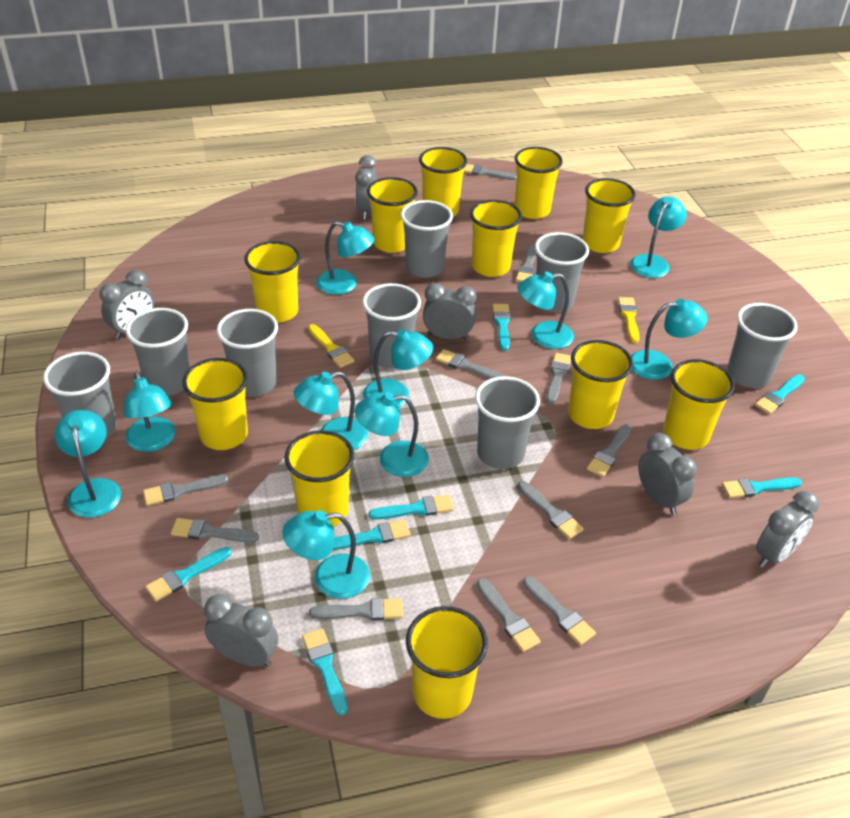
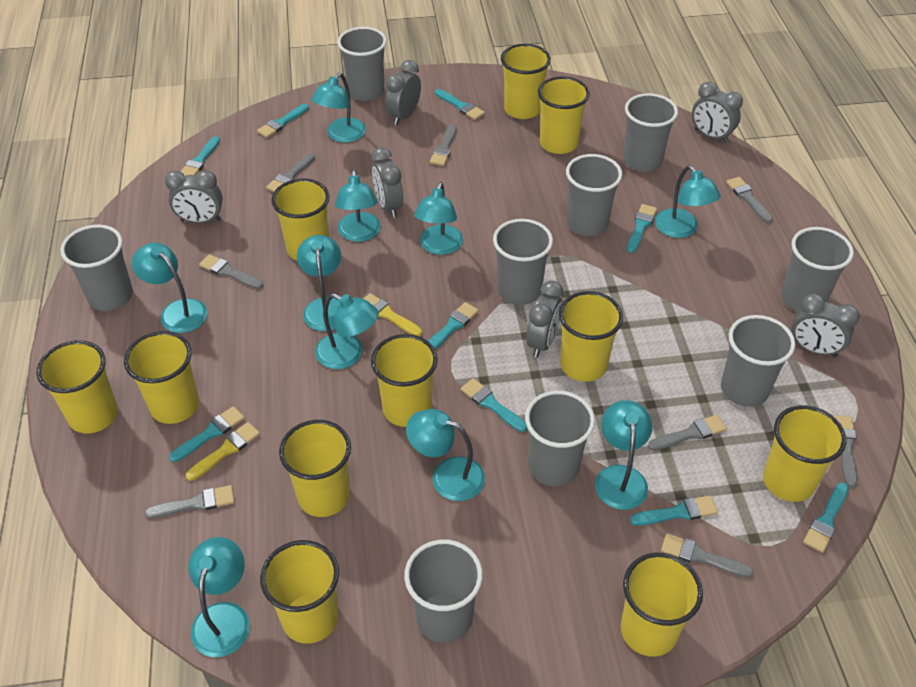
grey brush: [143,475,229,506] [171,518,259,543] [309,598,403,621] [436,349,504,379] [464,164,517,180] [477,578,541,652] [516,245,537,282] [518,481,584,539] [523,576,596,646] [546,353,571,404] [587,424,631,477] = 11 -> [145,485,235,518] [199,254,263,289] [266,153,315,192] [430,124,457,166] [648,415,727,451] [661,533,754,578] [726,177,773,223] [833,415,857,487] = 8
grey cup: [43,352,117,439] [126,308,190,396] [217,309,278,397] [362,283,421,368] [401,200,453,278] [475,376,540,469] [535,232,589,312] [727,303,798,388] = 8 -> [60,225,133,311] [337,27,387,101] [404,540,483,643] [493,219,553,305] [525,391,595,486] [566,154,622,236] [623,93,678,172] [721,315,795,407] [781,227,854,311] = 9
turquoise brush: [145,547,231,602] [302,628,348,715] [333,520,410,550] [369,495,454,520] [493,304,511,351] [722,478,802,498] [755,374,805,414] = 7 -> [169,406,245,462] [180,136,220,176] [257,104,309,138] [428,302,479,350] [435,89,485,120] [461,378,527,432] [627,204,657,253] [630,495,718,526] [803,482,849,553] = 9

